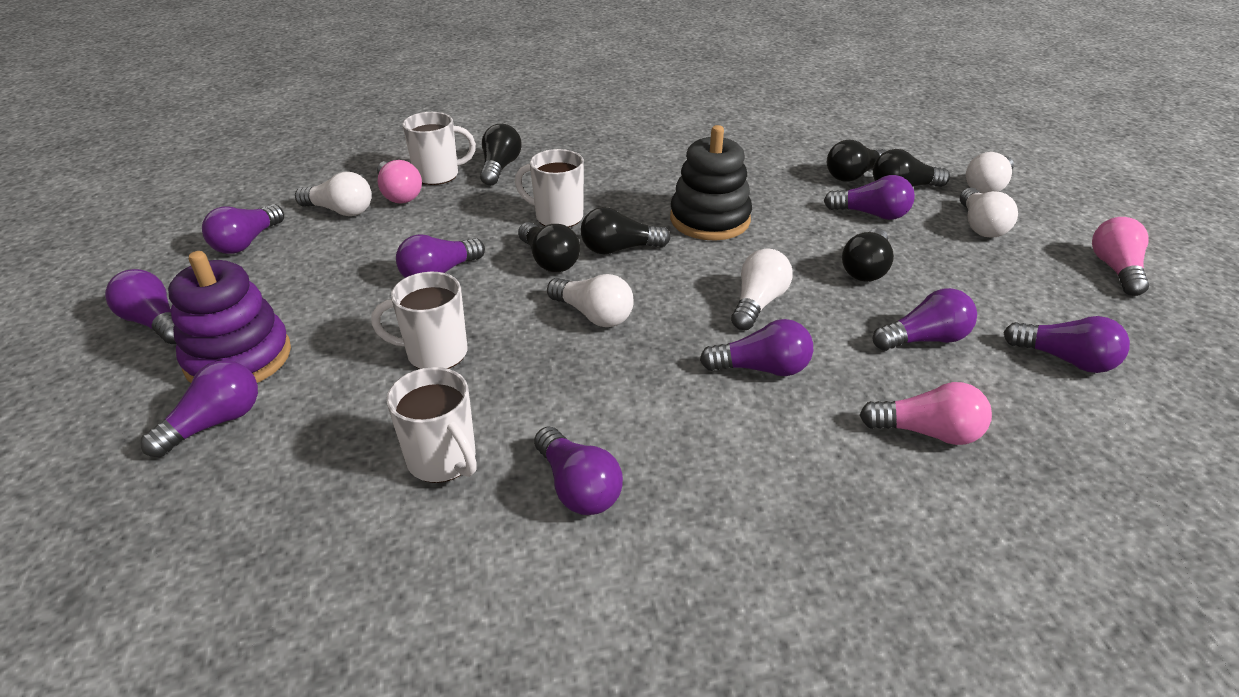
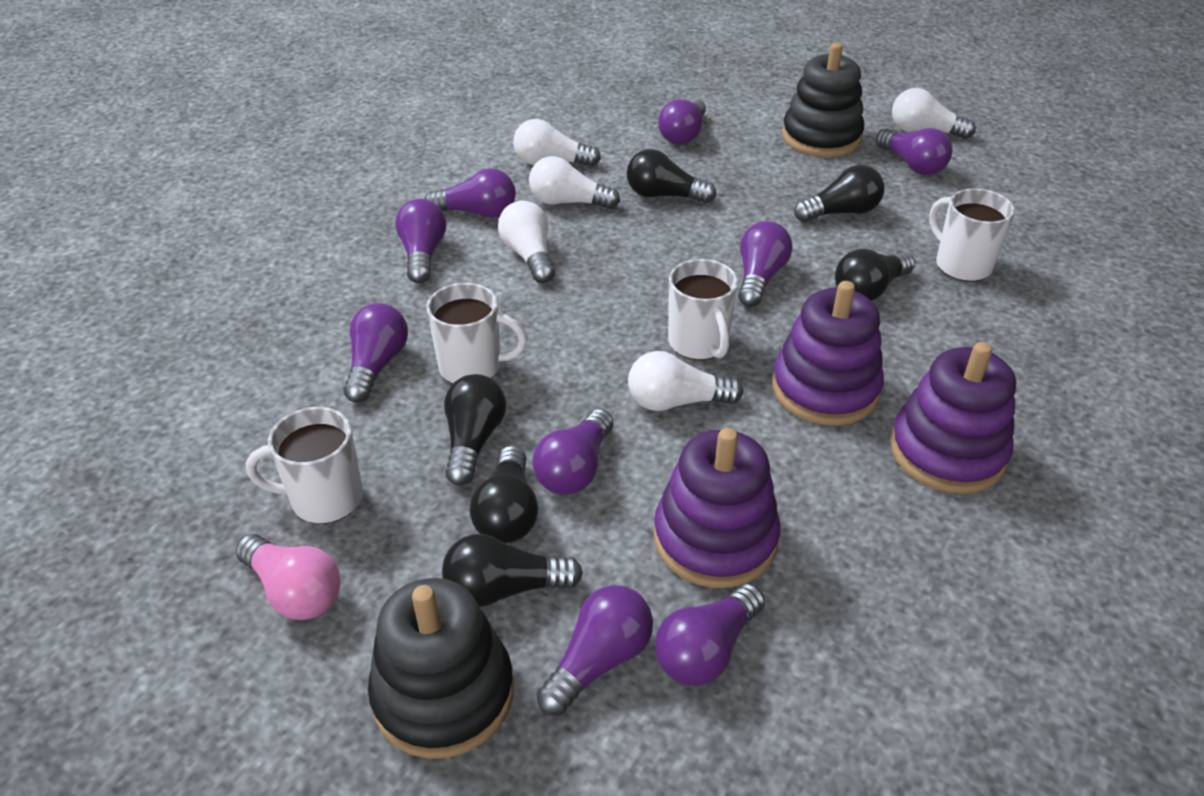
black stacking toy: [670,125,752,241] = 1 -> [368,578,514,759] [782,43,865,157] = 2
pink light bulb: [377,160,422,204] [860,382,992,445] [1092,217,1149,296] = 3 -> [235,534,340,620] = 1
purple stacking toy: [168,251,291,383] = 1 -> [654,428,780,588] [772,281,884,426] [890,342,1016,494] = 3

